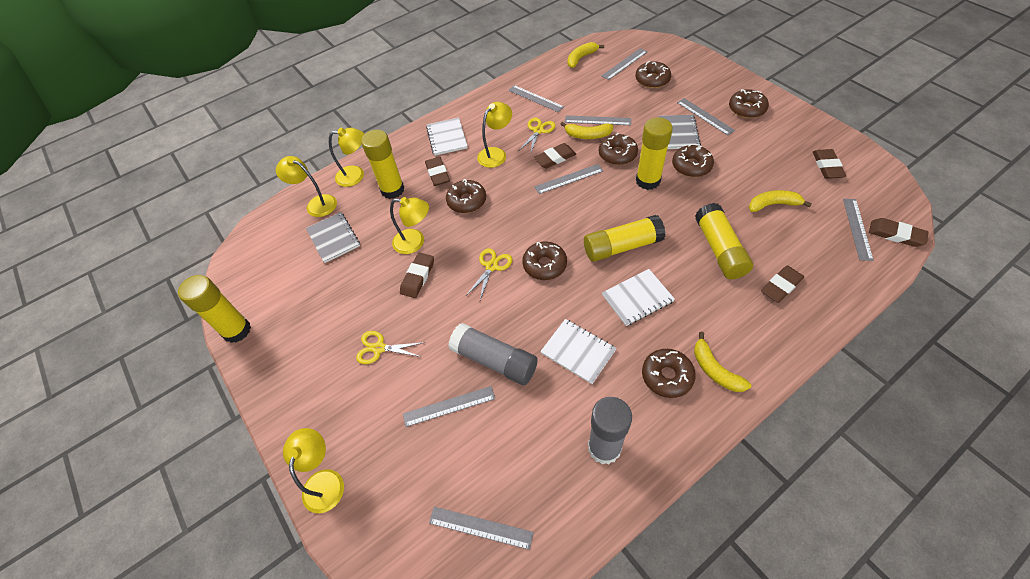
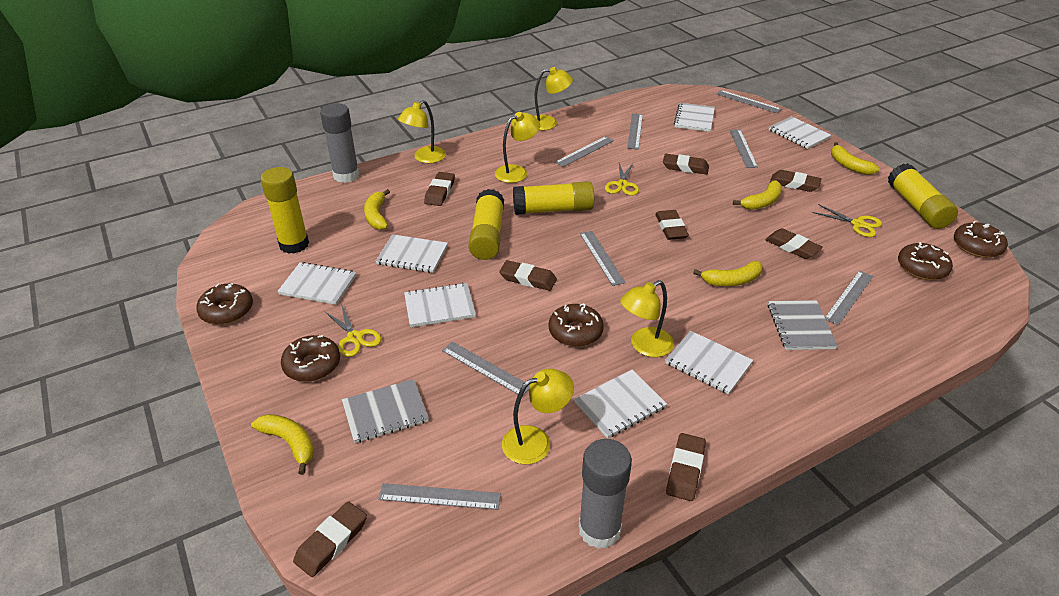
brown donut: [446,179,486,213] [522,242,567,280] [599,133,638,165] [635,61,671,88] [642,349,696,398] [672,144,714,177] [729,89,769,118] = 7 -> [196,283,253,325] [281,335,340,382] [549,303,604,347] [898,242,953,280] [954,221,1008,258] = 5
brown eraser: [400,253,434,298] [425,157,450,186] [534,143,576,169] [761,265,804,303] [813,149,846,179] [869,218,929,247] = 6 -> [293,501,367,577] [424,172,455,206] [499,260,557,291] [655,210,689,240] [663,154,709,175] [666,433,706,501] [765,228,823,259] [770,170,822,192] = 8
white notebook: [426,117,468,156] [540,319,617,384] [602,269,675,326] = 3 -> [277,262,356,305] [376,234,448,273] [404,283,476,327] [574,370,667,439] [665,331,753,394] [674,103,715,132] [769,116,831,149] = 7
yellow banana: [560,122,614,139] [568,42,604,68] [694,332,751,392] [749,190,812,212] = 4 -> [251,414,314,475] [364,189,390,230] [693,261,763,286] [733,180,782,210] [831,142,880,175] = 5
yellow glue stick: [178,275,251,343] [361,130,404,199] [584,215,665,262] [636,117,673,190] [695,203,753,279] = 5 -> [260,167,309,254] [468,189,504,260] [513,181,594,215] [888,163,958,229] = 4

